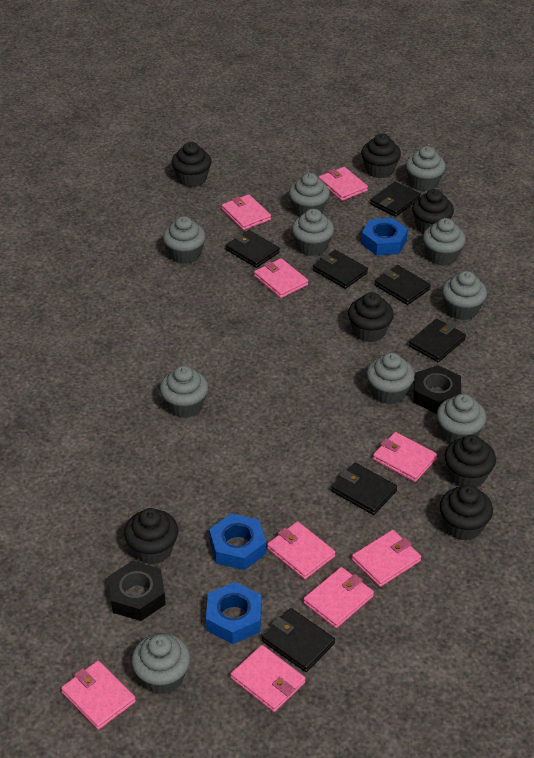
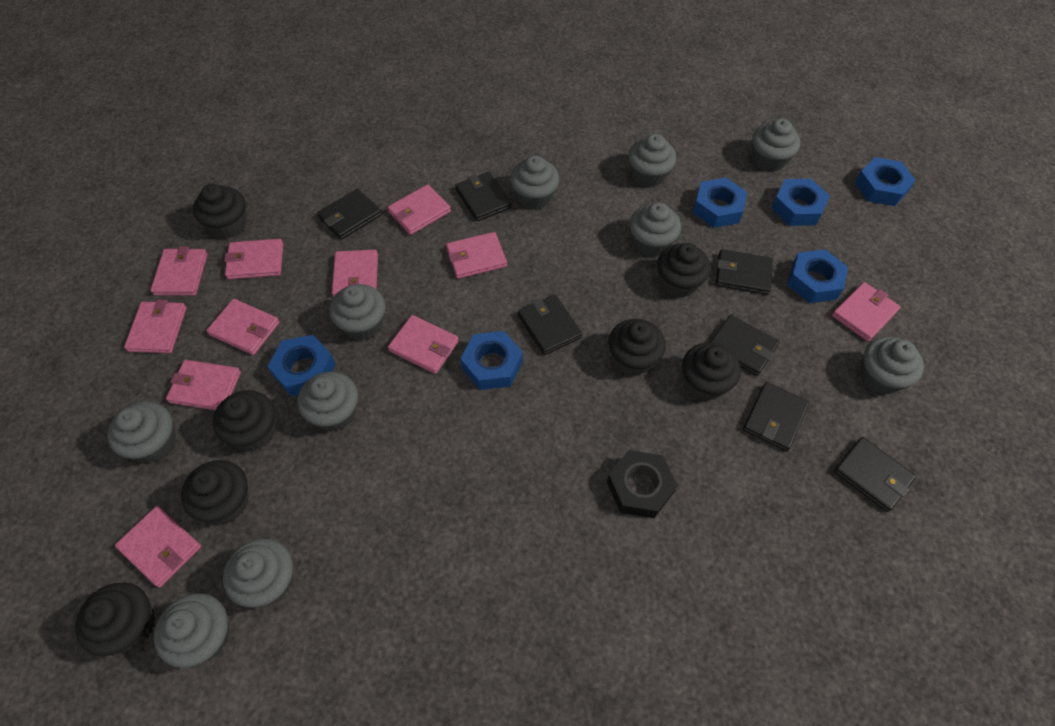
black nut: [108,561,166,621] [413,365,461,414] = 2 -> [607,450,678,518] = 1
blue nut: [206,582,261,644] [209,514,266,570] [361,218,408,256] = 3 -> [267,335,335,396] [460,331,523,390] [693,178,747,228] [771,179,830,226] [787,249,848,303] [855,157,916,206] = 6
pink wallet: [61,660,136,730] [221,194,271,230] [231,645,306,712] [254,258,308,298] [267,521,336,579] [303,567,374,628] [319,167,368,201] [352,530,421,587] [373,432,437,482] = 9 -> [115,506,201,588] [124,300,187,353] [151,246,208,296] [166,360,241,410] [206,299,280,355] [224,239,283,279] [332,250,378,297] [388,184,451,235] [388,315,459,374] [446,232,507,279] [832,282,901,341] = 11

